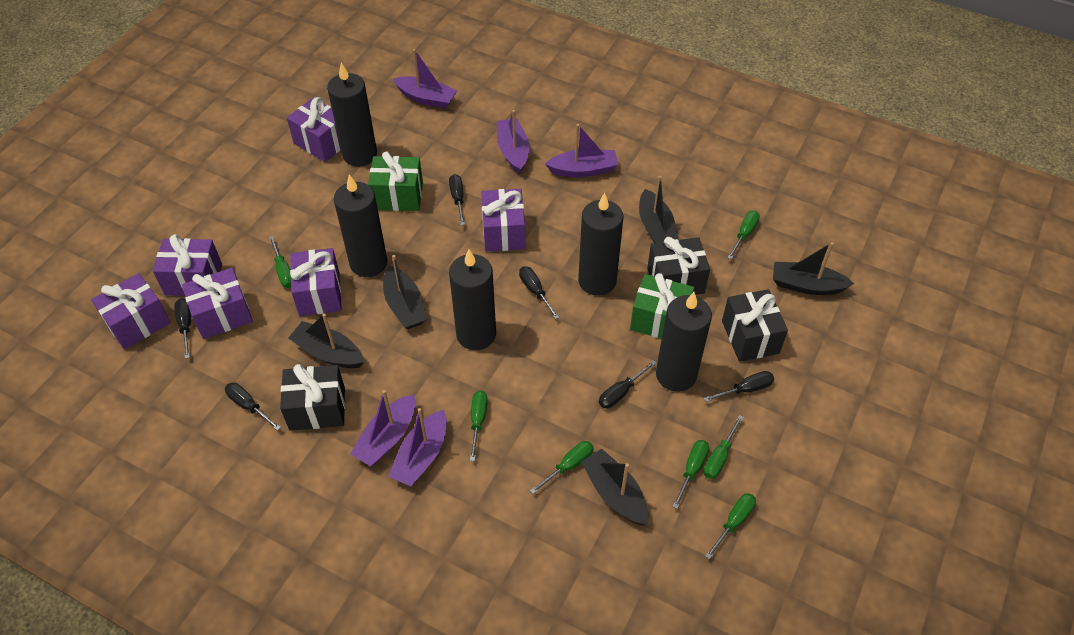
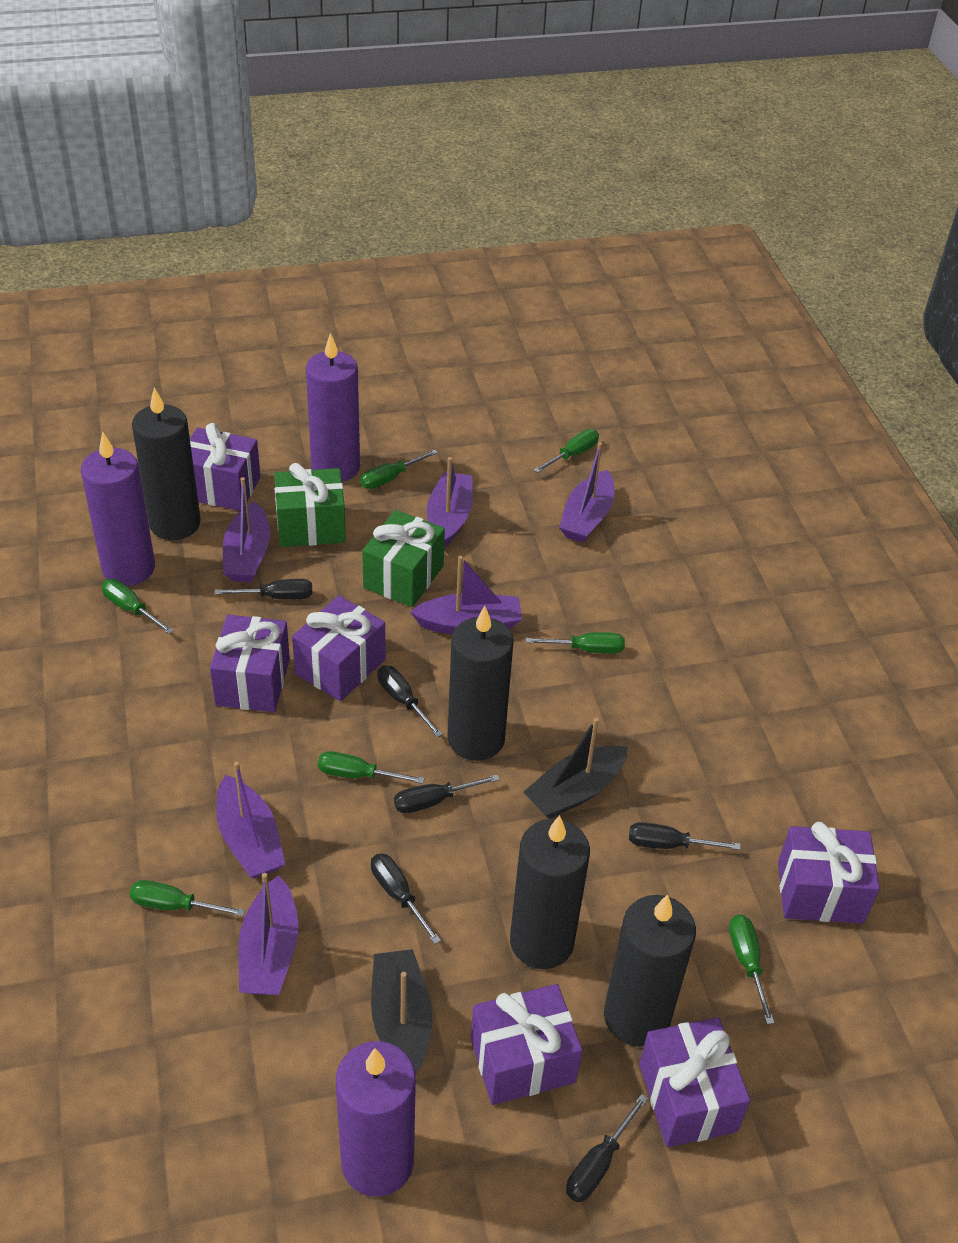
black boat: [288,313,364,368] [383,255,427,329] [581,449,648,525] [639,176,678,243] [773,242,854,295] = 5 -> [371,949,432,1074] [524,718,628,819] = 2
black candle: [327,63,377,166] [334,174,388,277] [449,249,496,350] [578,193,624,296] [656,292,712,392] = 5 -> [132,388,200,540] [447,606,514,761] [510,815,590,969] [604,895,696,1047] = 4
black gift: [280,364,345,431] [647,237,710,295] [722,289,788,362] = 3 -> none = 0
purple boat: [350,390,416,466] [388,408,447,486] [393,49,457,109] [497,110,529,174] [545,124,618,177] = 5 -> [216,761,285,879] [223,477,270,582] [238,873,298,995] [410,556,522,634] [427,457,473,547] [559,442,614,543] = 6
purple candle: none = 0 -> [81,432,155,586] [306,333,360,482] [336,1041,416,1197] = 3

